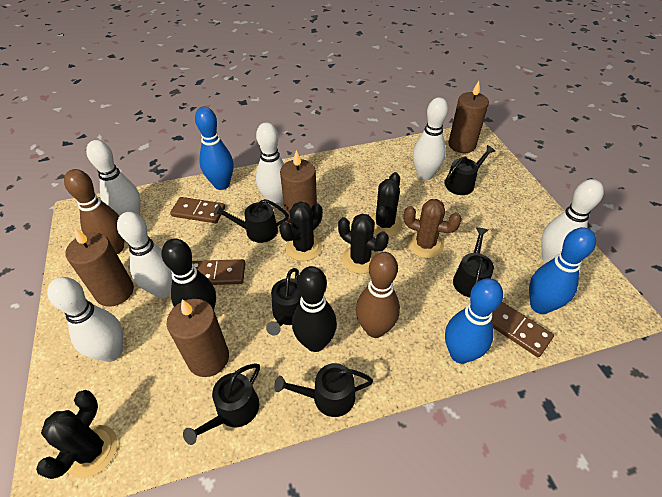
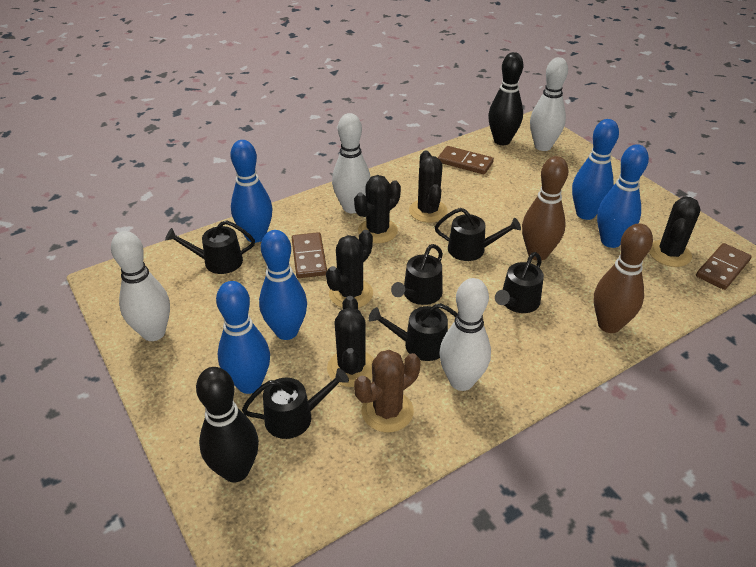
black cactus: [36,390,118,479] [279,201,323,261] [338,214,389,274] [370,172,402,237] = 4 -> [326,230,373,308] [327,296,374,387] [354,175,401,244] [409,151,448,223] [649,197,701,267] = 5
blue bowling pin: [195,107,233,190] [445,278,503,364] [529,227,596,314] = 3 -> [216,281,270,394] [230,140,272,243] [259,230,307,340] [572,119,619,220] [597,144,649,248] = 5
brown candle: [65,228,134,307] [167,299,229,377] [280,150,317,224] [448,81,489,153] = 4 -> none = 0
white bowling pin: [47,277,123,362] [86,140,141,216] [117,212,172,298] [256,122,284,207] [413,97,448,180] [541,179,604,263] = 6 -> [111,231,170,341] [332,113,371,213] [439,278,491,391] [530,57,568,151] = 4

